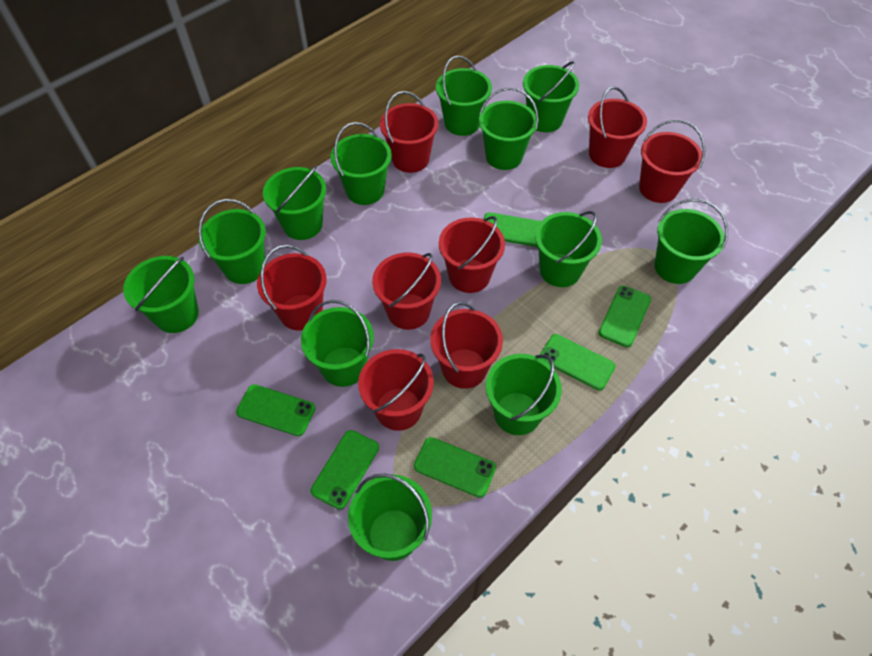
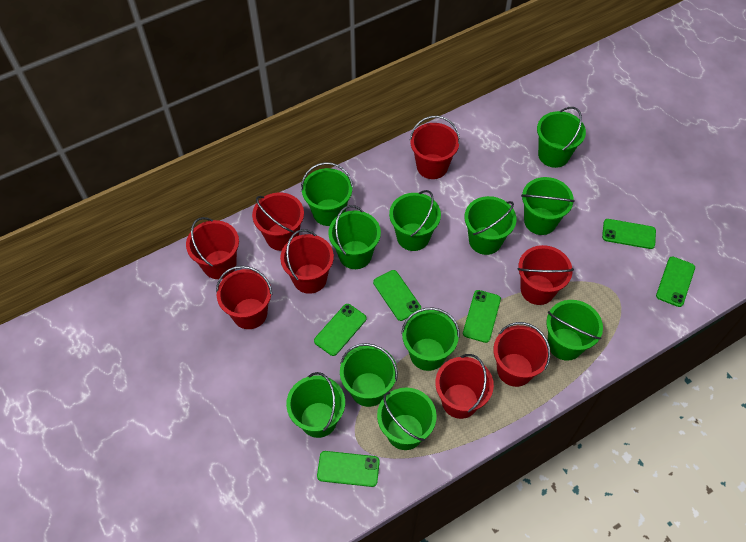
green bucket: [123,256,199,333] [198,199,266,284] [263,166,326,240] [301,300,374,387] [331,122,392,205] [348,473,432,561] [436,56,492,136] [479,87,539,170] [486,354,562,435] [523,61,579,132] [535,211,602,287] [654,199,728,284] = 12 -> [286,372,345,438] [301,162,353,226] [328,205,381,269] [340,343,398,407] [377,388,437,450] [389,190,441,251] [401,307,460,371] [465,196,516,255] [521,177,575,235] [537,107,586,168] [546,300,603,361] = 11

